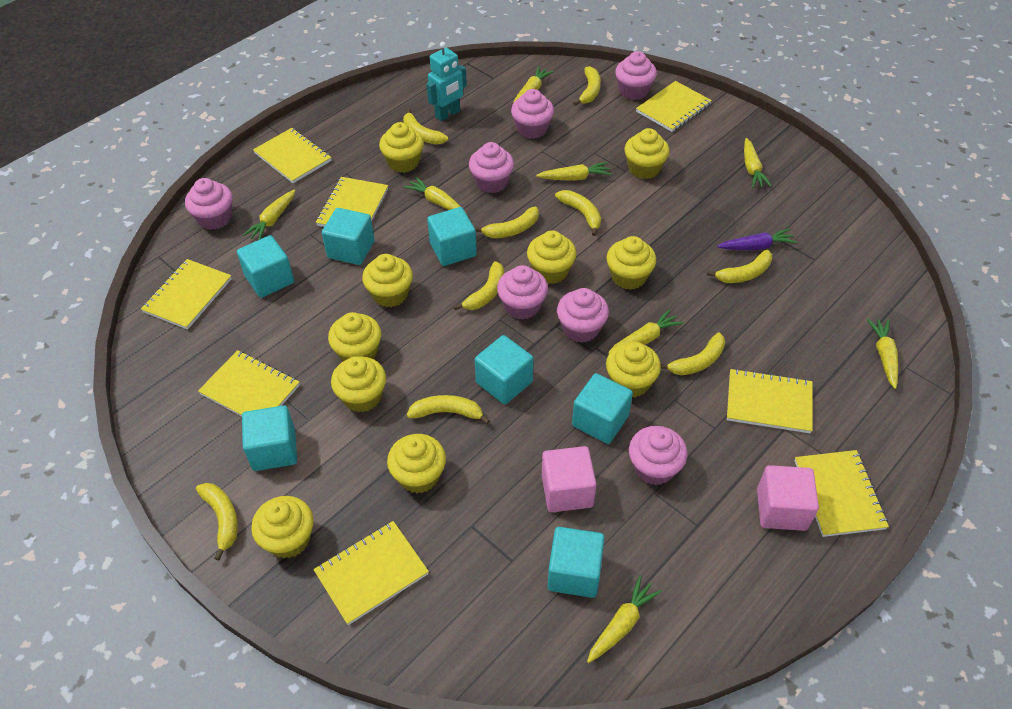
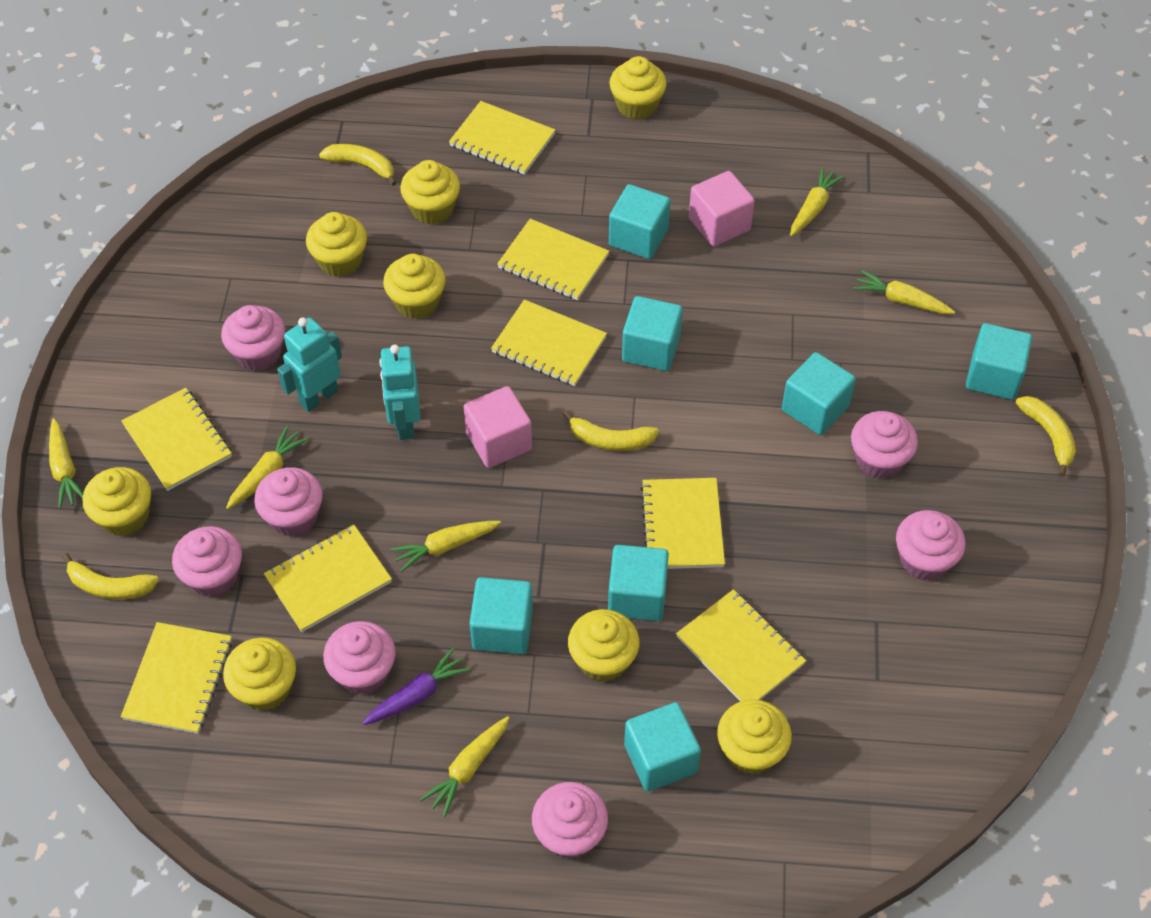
turquoise robot: [427,42,467,121] = 1 -> [277,317,342,412] [380,344,420,440] = 2
yellow banana: [196,483,238,561] [403,108,448,144] [407,395,490,424] [453,261,504,310] [474,207,539,238] [555,190,601,236] [573,66,601,106] [660,332,725,375] [707,250,772,283] = 9 -> [62,553,159,599] [319,144,397,186] [562,410,659,451] [1015,396,1076,477] = 4
yellow carrot: [243,189,296,240] [403,177,467,214] [513,67,554,103] [536,162,611,181] [587,575,662,663] [608,309,684,353] [744,138,772,188] [867,319,898,389] = 8 -> [49,418,83,509] [226,426,308,509] [390,521,501,572] [420,716,510,817] [790,167,845,236] [853,270,955,314] = 6
yellow cupcake: [251,496,314,558] [328,312,381,361] [331,356,386,412] [362,254,413,307] [379,122,424,173] [387,434,446,493] [527,231,576,284] [606,236,656,290] [606,342,661,398] [624,128,669,179] = 10 -> [83,467,151,536] [223,637,296,711] [306,212,367,277] [383,254,446,319] [400,160,460,224] [568,609,640,682] [609,56,667,120] [717,699,792,774] = 8

